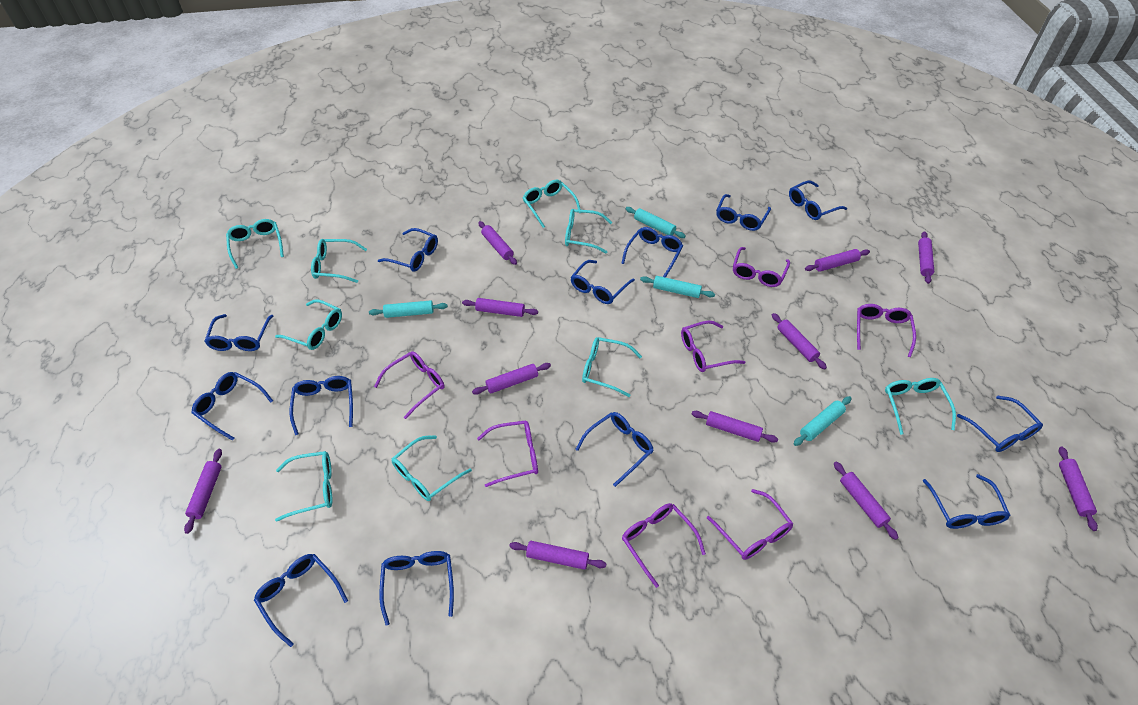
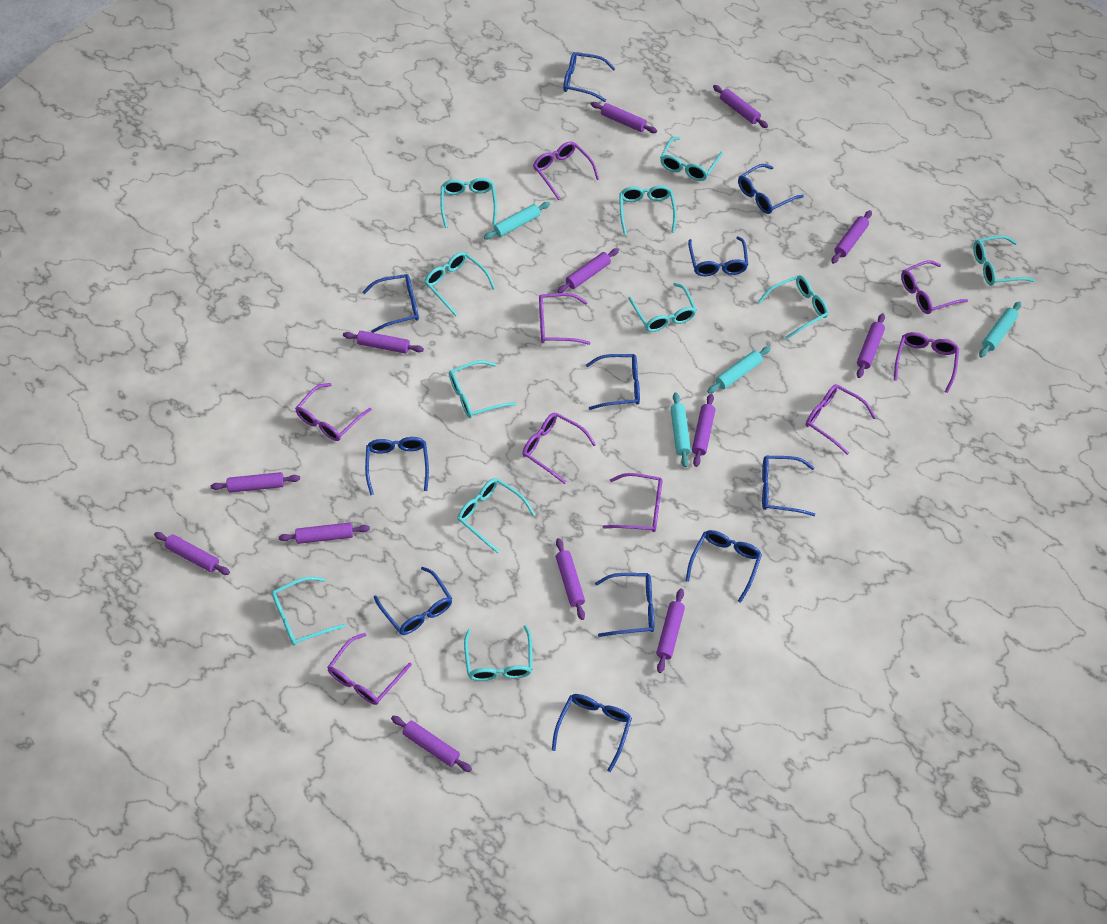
blue glasses: [191,372,273,441] [204,314,273,351] [254,554,348,647] [290,376,353,435] [378,228,438,272] [379,551,454,626] [571,260,635,304] [575,412,654,487] [621,227,683,278] [716,194,771,231] [789,181,847,220] [923,474,1010,529] [957,395,1043,452] = 13 -> [363,274,419,333] [365,437,429,495] [374,566,452,635] [552,694,632,772] [563,52,616,102] [586,354,640,410] [595,573,654,637] [685,530,762,603] [688,236,748,276] [738,164,804,214] [762,456,815,516] = 11
purple glasses: [374,351,445,419] [477,420,538,487] [622,503,706,588] [681,321,745,372] [707,489,793,560] [733,247,790,287] [857,304,916,357] = 7 -> [295,383,372,441] [327,633,412,705] [522,413,596,484] [533,141,599,200] [539,293,590,345] [603,473,663,532] [806,384,876,455] [894,332,959,393] [901,260,968,314] = 9
purple rolling pin: [184,449,222,534] [462,298,538,317] [472,363,551,395] [478,221,517,265] [509,541,606,570] [692,411,778,443] [772,313,827,370] [805,249,870,272] [834,461,898,540] [918,231,934,284] [1059,446,1098,531] = 11 -> [154,532,230,575] [210,472,300,493] [279,522,370,544] [343,331,424,354] [391,716,472,772] [556,538,585,620] [557,248,619,293] [591,102,657,133] [656,588,685,673] [692,394,715,467] [713,85,768,128] [831,210,872,264] [857,313,885,378] = 13
turquoise glasses: [226,219,284,269] [275,299,342,350] [275,451,332,522] [311,239,367,283] [392,435,472,501] [523,180,581,228] [565,209,612,254] [582,337,642,397] [885,378,956,435] = 9 -> [271,577,346,645] [425,252,496,316] [440,178,497,228] [449,360,516,418] [458,478,535,553] [464,625,533,681] [619,185,677,235] [628,283,697,332] [660,137,723,181] [758,275,828,339] [973,235,1035,286] = 11

